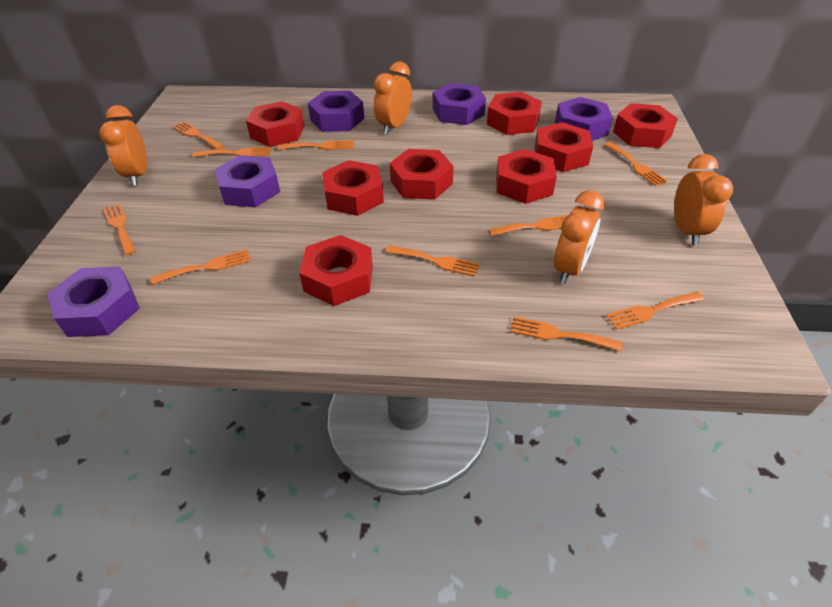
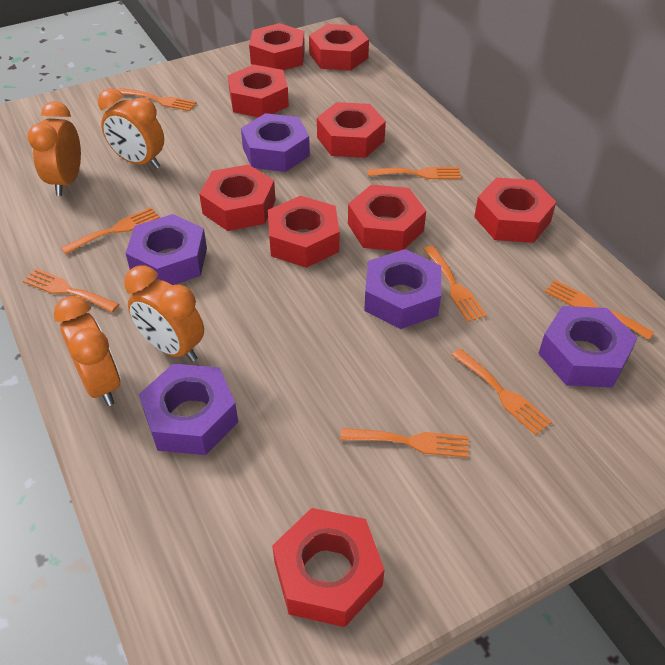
orange fork: [103,203,136,255] [150,249,251,285] [173,122,224,149] [193,147,271,157] [278,140,354,150] [386,245,480,277] [488,215,568,236] [510,316,623,351] [605,142,667,186] [606,292,704,330] = 10 -> [23,268,119,312] [61,207,160,254] [118,88,197,111] [340,428,469,458] [367,167,461,179] [424,245,487,322] [452,348,552,435] [545,280,654,340] = 8
red nut: [246,101,305,147] [299,235,373,306] [322,160,384,216] [390,149,453,200] [487,92,542,135] [496,149,557,204] [535,122,593,172] [613,103,678,148] = 8 -> [199,164,276,231] [228,65,289,117] [249,23,305,70] [268,195,339,268] [272,508,385,627] [309,24,369,71] [317,102,386,158] [348,185,426,251] [474,177,556,243] = 9

